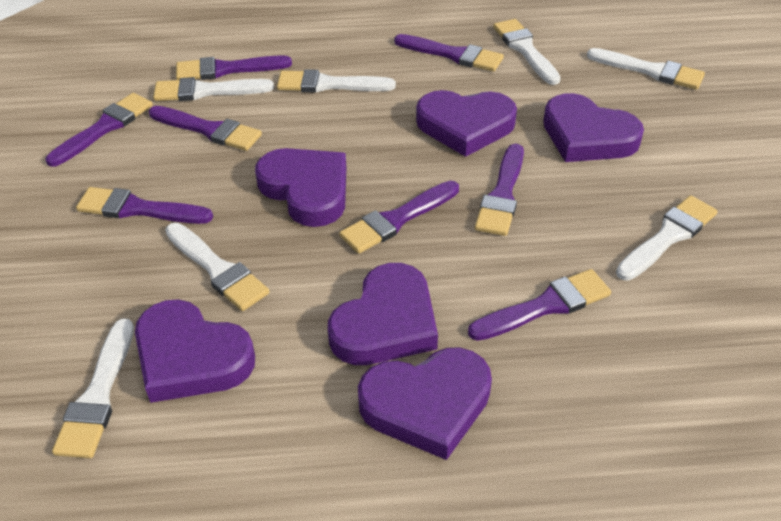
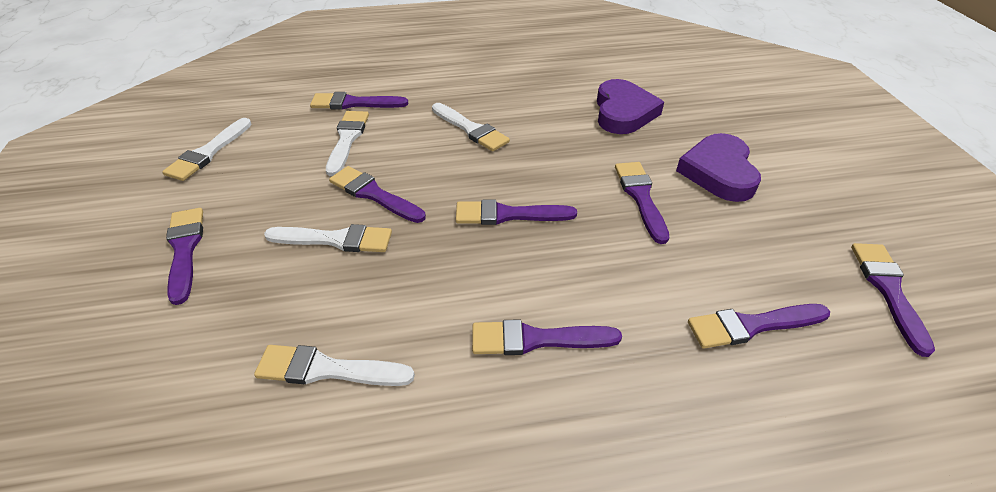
purple heart: [135,299,255,403] [255,148,346,227] [328,263,438,365] [358,347,492,460] [416,90,517,157] [543,93,644,162] = 6 -> [597,79,664,134] [676,133,761,202] = 2
white brush: [52,318,134,458] [153,77,274,101] [165,223,270,311] [277,69,396,93] [493,19,561,85] [587,48,705,90] [616,195,718,281] = 7 -> [162,118,252,181] [254,345,415,386] [264,224,392,252] [326,111,369,176] [432,103,510,151] = 5

